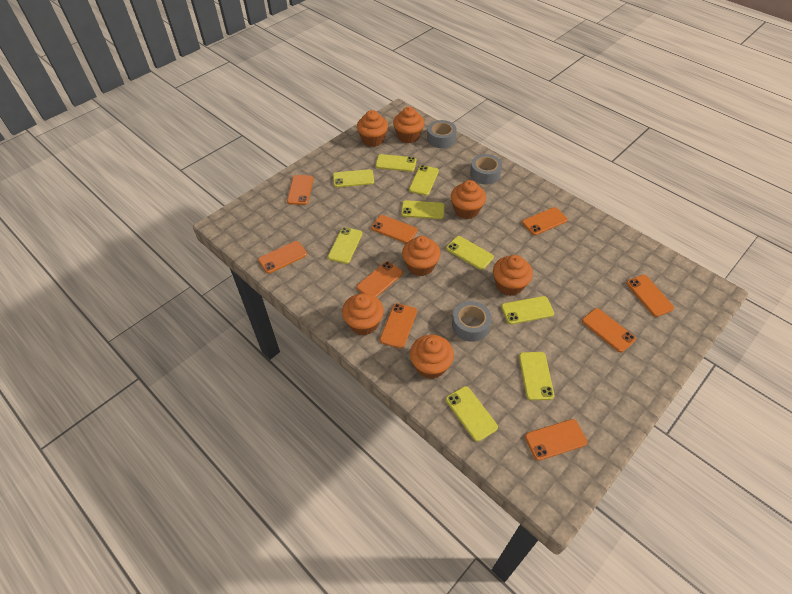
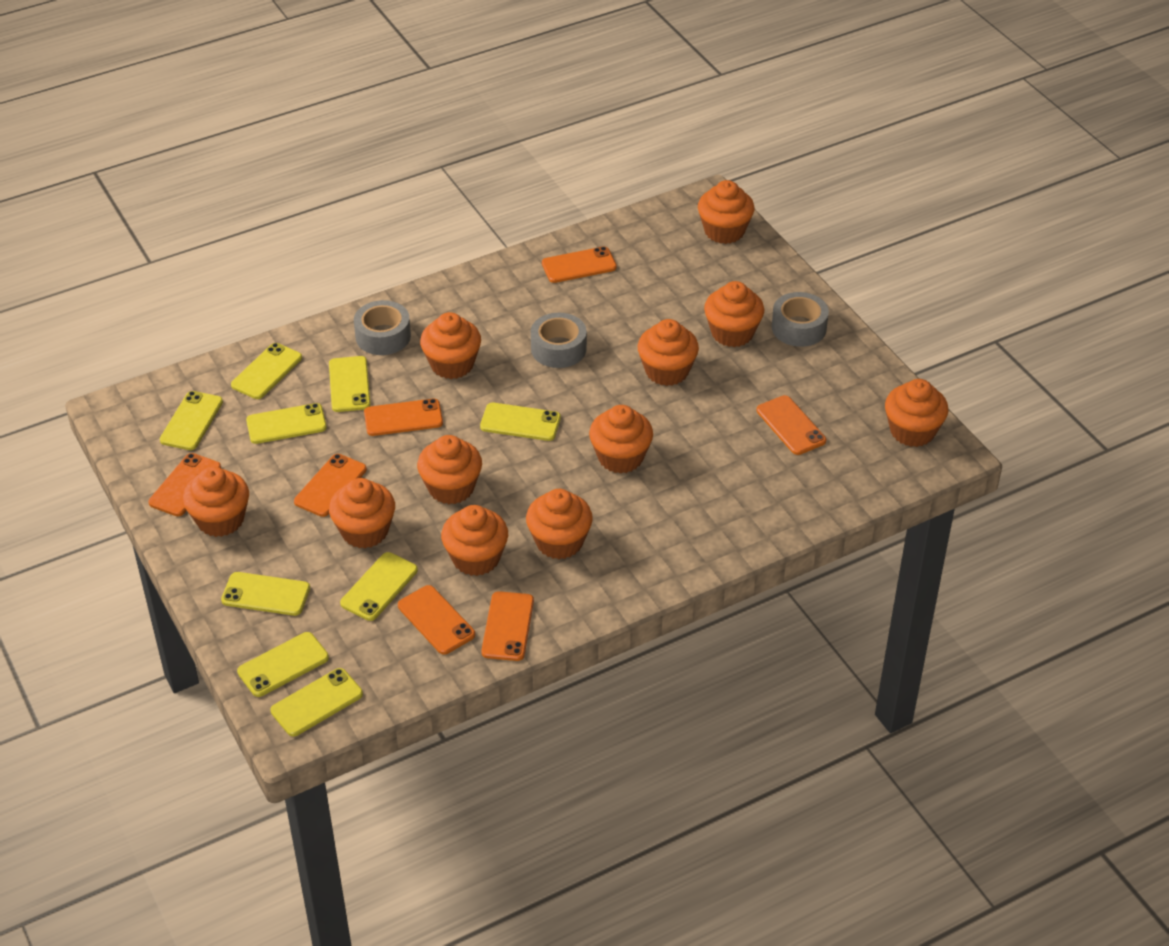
orange cupcake: [342,293,384,335] [357,110,388,147] [393,107,424,143] [402,236,441,276] [410,335,454,379] [451,180,486,219] [493,255,533,296] = 7 -> [183,467,249,537] [329,478,395,548] [417,435,482,504] [420,312,481,379] [441,505,508,576] [526,489,593,559] [589,405,653,474] [637,319,699,386] [698,180,755,244] [704,281,764,347] [885,379,949,447] = 11
orange phone: [258,241,307,274] [287,175,313,205] [357,261,403,297] [371,215,418,243] [380,303,417,348] [522,207,568,235] [525,419,587,461] [582,308,636,352] [626,275,674,317] = 9 -> [148,453,221,516] [294,454,367,517] [364,399,443,436] [398,585,475,655] [481,591,534,661] [542,246,617,283] [757,395,826,455] = 7

